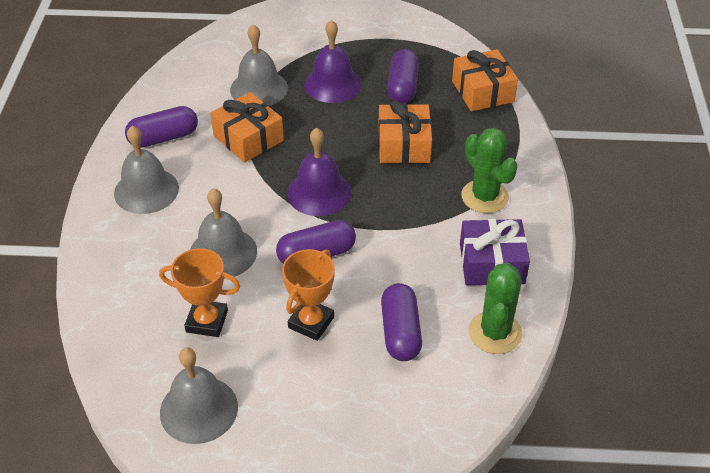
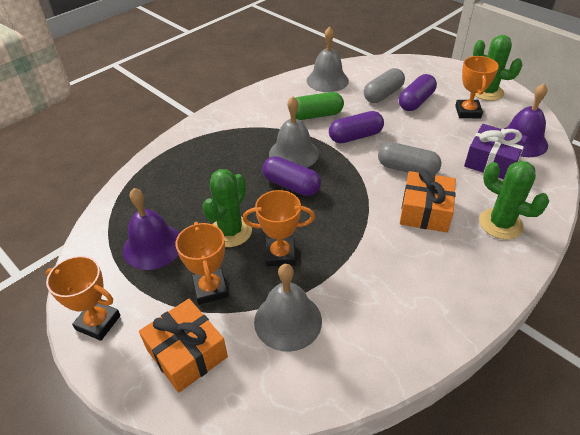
green cactus: [461,128,518,213] [469,263,522,354] = 2 -> [202,169,252,247] [473,35,523,101] [479,161,549,239] = 3
green capsule: none = 0 -> [296,92,344,120] = 1
grey bell: [114,126,179,214] [160,348,238,444] [190,188,257,279] [230,24,288,106] = 4 -> [254,264,322,352] [269,96,319,168] [307,26,349,92] = 3
grey capsule: none = 0 -> [364,68,405,103] [378,142,441,174] = 2
orange gift: [210,92,284,163] [378,100,432,164] [452,49,518,111] = 3 -> [139,299,228,393] [400,169,456,233] = 2
orange trophy: [159,248,240,337] [282,249,335,341] = 2 -> [46,256,121,341] [176,222,229,305] [243,190,315,266] [455,56,499,118] = 4
purple capsule: [125,106,198,148] [276,220,356,263] [381,283,422,361] [387,49,419,104] = 4 -> [262,156,321,196] [329,111,384,143] [399,74,437,111] = 3

